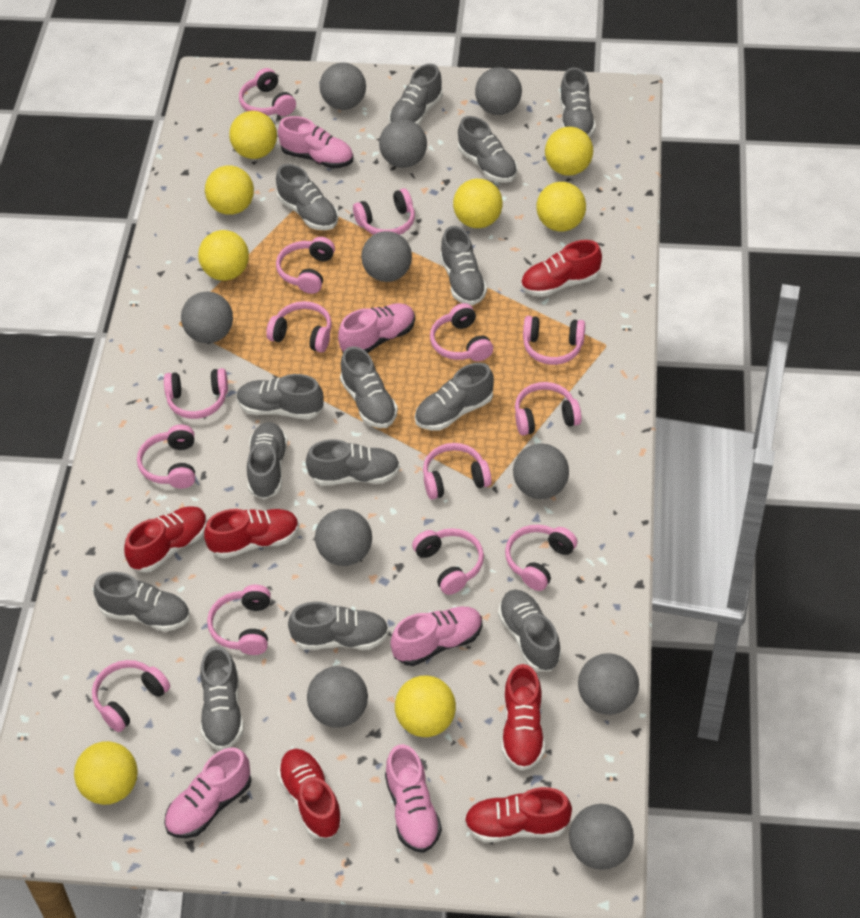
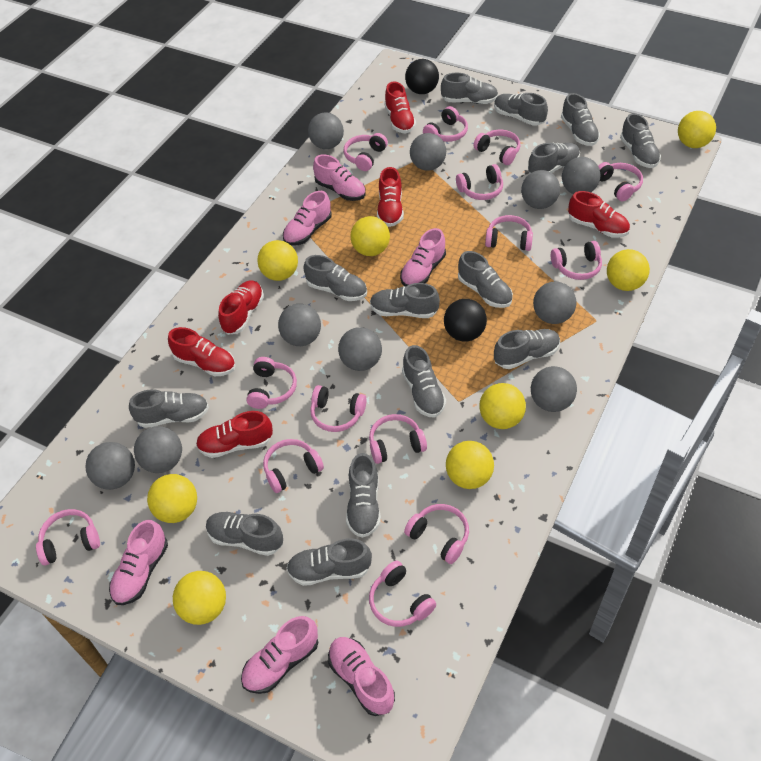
black ball: none = 0 -> [405,59,439,94] [444,299,487,341] = 2
pink shoe: [164,747,251,838] [278,116,353,169] [338,303,415,353] [385,744,442,853] [390,607,482,666] = 5 -> [109,520,168,605] [241,616,318,694] [283,191,332,246] [313,155,366,201] [328,637,395,716] [400,228,446,286] = 6

